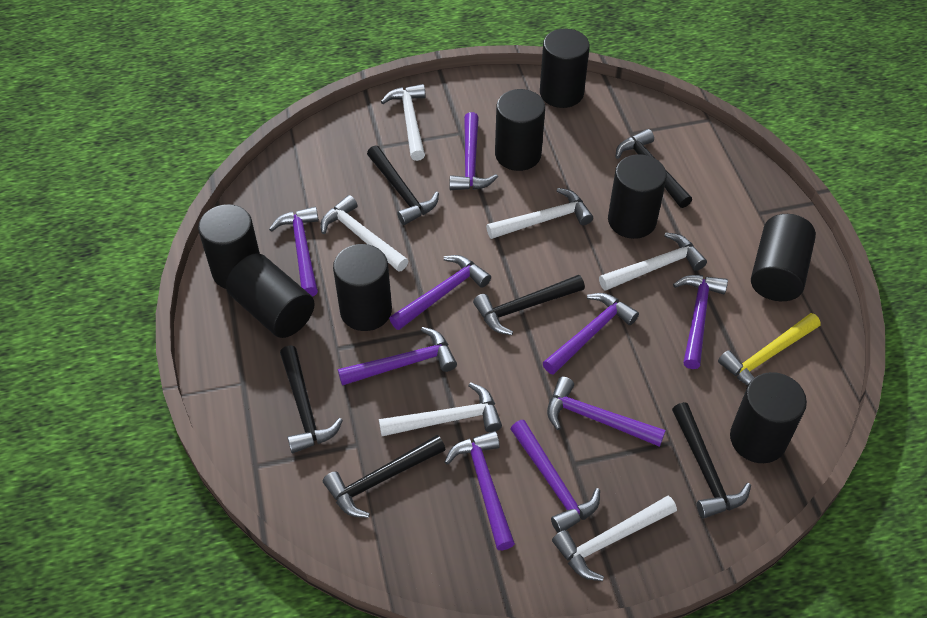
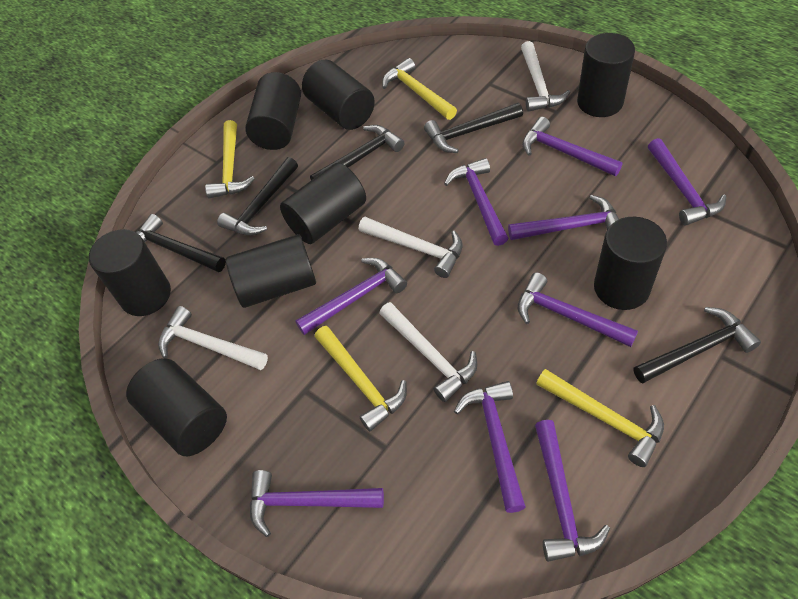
black hammer: [280,345,343,453] [323,435,446,518] [367,146,439,225] [473,275,585,335] [616,129,692,208] [672,402,751,518] = 6 -> [136,214,226,272] [217,157,298,236] [310,125,404,180] [424,103,523,153] [634,307,761,384] = 5
white hammer: [321,195,408,272] [379,382,502,436] [381,84,426,161] [486,188,593,239] [552,496,677,581] [599,232,707,291] = 6 -> [158,306,268,370] [359,217,463,278] [379,302,477,402] [521,41,570,112] = 4
yellow hammer: [718,313,821,386] = 1 -> [205,120,255,199] [315,326,407,431] [382,58,457,120] [536,369,664,467] = 4

